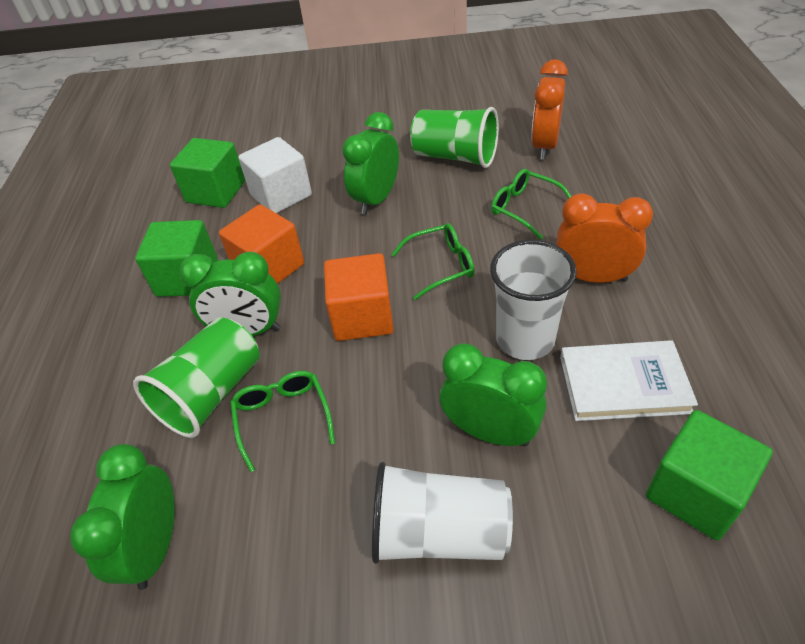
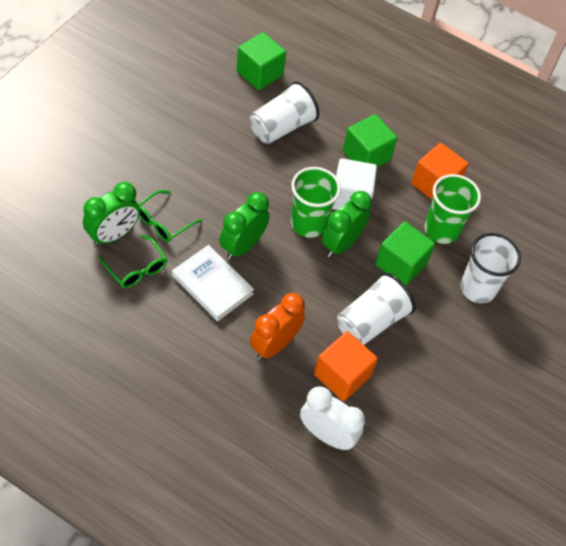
green clock: [70,444,175,590] [180,252,281,336] [342,112,399,215] [440,343,547,446] = 4 -> [83,182,140,246] [219,192,270,260] [322,191,372,257] = 3
green glasses: [230,371,335,472] [391,223,475,300] [491,169,571,240] = 3 -> [99,235,167,288] [139,190,202,242] = 2
orange clock: [531,59,568,159] [556,193,653,283] = 2 -> [250,293,305,360] = 1
white clock: none = 0 -> [300,386,365,450] = 1
white cup: [372,462,513,564] [490,240,577,360] = 2 -> [250,81,319,144] [337,273,415,345] [460,233,521,304] = 3

